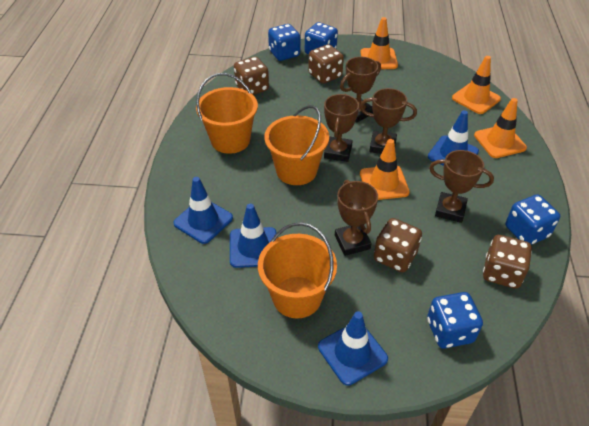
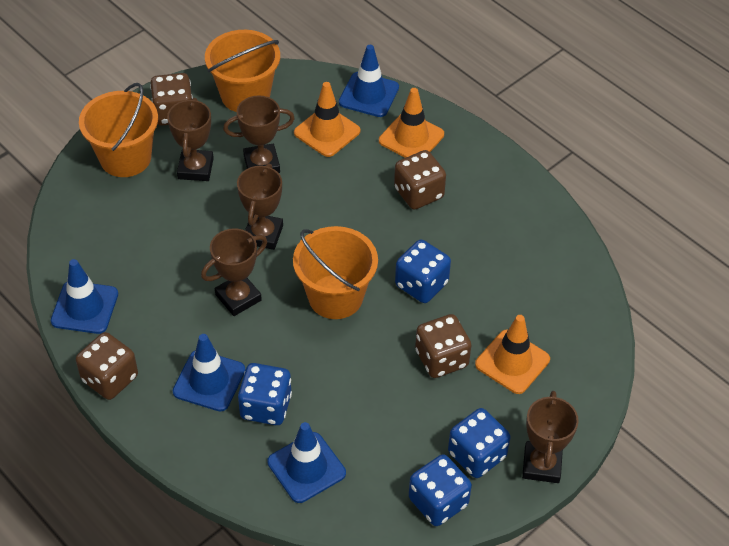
orange traffic cone: [360,17,398,69] [360,139,410,200] [452,56,501,114] [474,98,527,158] = 4 -> [294,82,361,157] [379,88,444,158] [475,315,550,394] = 3

